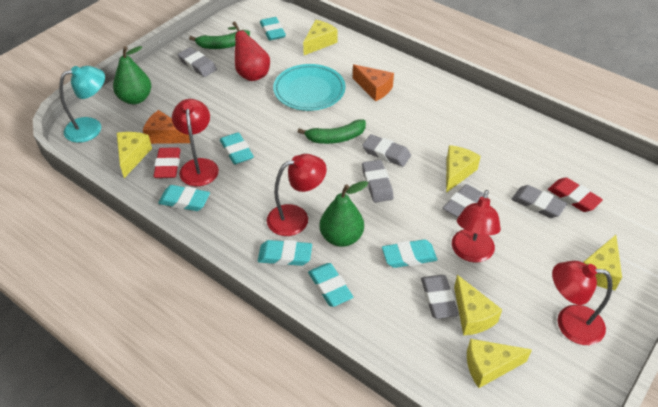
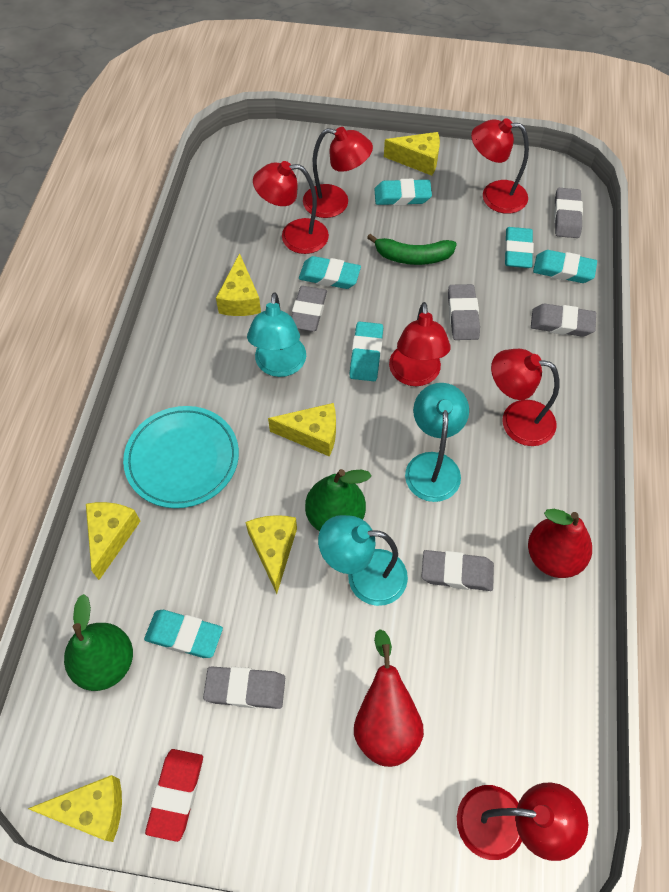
green banana: [189,30,250,49] [298,120,366,144] = 2 -> [367,234,457,265] = 1
orange cheese: [143,110,190,144] [353,64,394,101] = 2 -> none = 0
red eraser: [154,147,181,178] [548,177,603,212] = 2 -> [145,749,203,842] = 1
red lamp: [172,99,219,186] [267,154,327,236] [452,190,501,263] [552,261,613,345] = 4 -> [253,161,329,254] [303,127,373,218] [389,302,451,386] [457,783,588,861] [471,118,529,214] [491,349,560,446] = 6
red pear: [228,21,270,81] = 1 -> [354,629,424,767] [528,509,592,578] = 2
turquoise lamp: [59,66,105,143] = 1 -> [247,292,306,377] [318,515,408,606] [405,383,469,502] = 3

